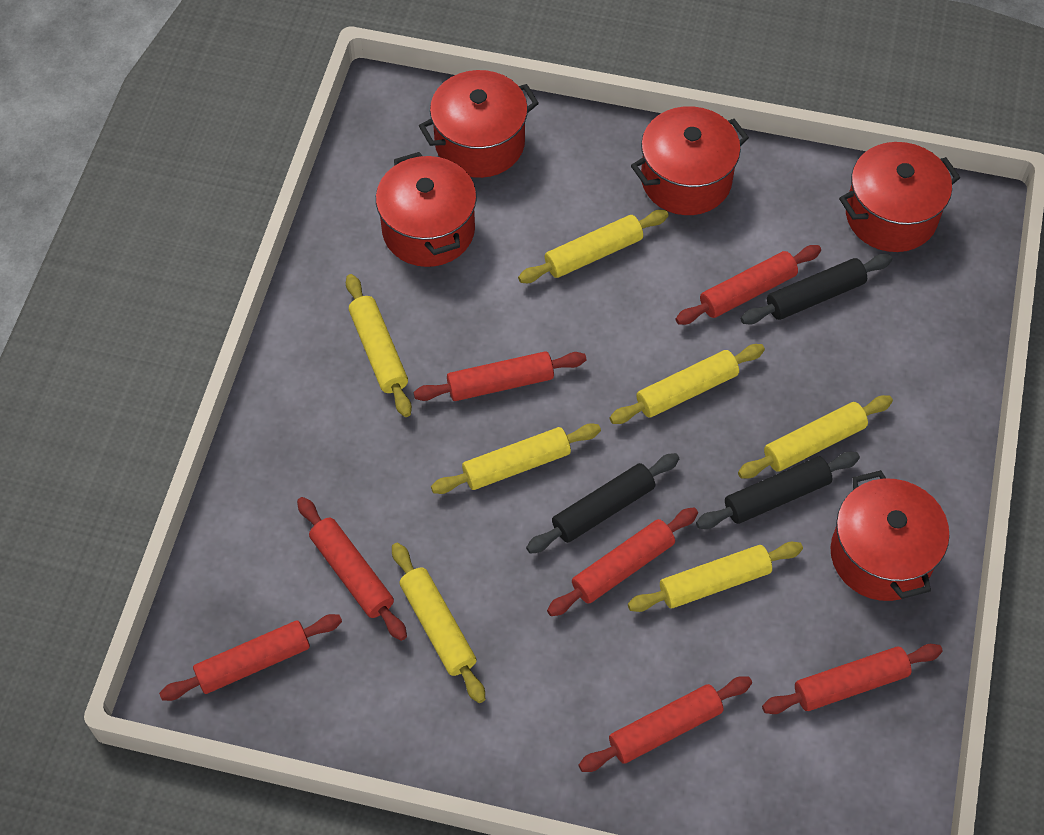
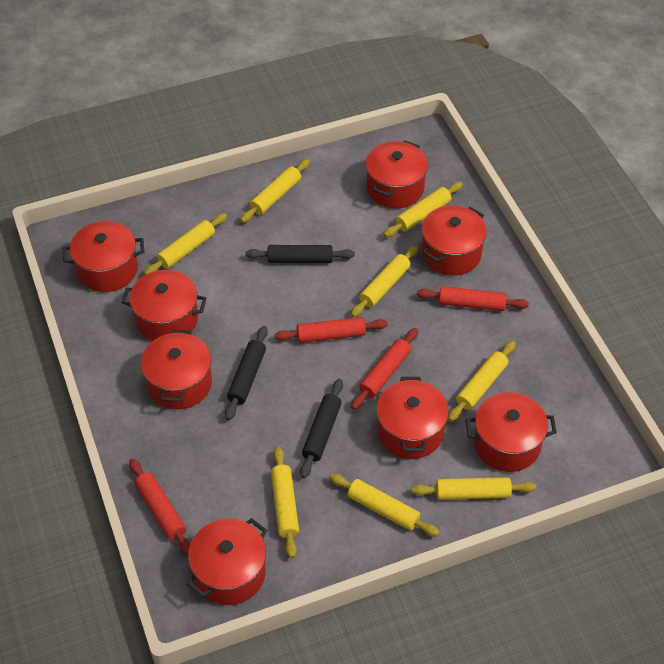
red pot: [376,152,477,267] [419,70,539,178] [631,106,749,215] [831,470,949,601] [839,142,960,252] = 5 -> [63,221,145,292] [121,270,207,341] [141,330,212,409] [187,518,267,605] [366,140,428,208] [376,377,449,459] [422,205,487,276] [465,392,557,472] = 8
red rolling pin: [159,614,342,701] [297,497,407,641] [413,351,586,401] [547,507,698,616] [578,676,752,772] [676,245,821,325] [762,644,943,714] = 7 -> [129,459,191,555] [274,317,388,343] [351,328,418,410] [417,286,529,311] = 4
yellow rolling pin: [346,274,412,417] [392,543,485,703] [431,423,601,494] [518,210,669,283] [610,344,765,424] [628,542,803,612] [738,395,893,479] = 7 -> [144,213,227,275] [240,159,310,223] [271,447,299,558] [329,473,440,537] [351,245,418,317] [383,182,463,237] [411,477,536,500] [448,341,516,422] = 8

